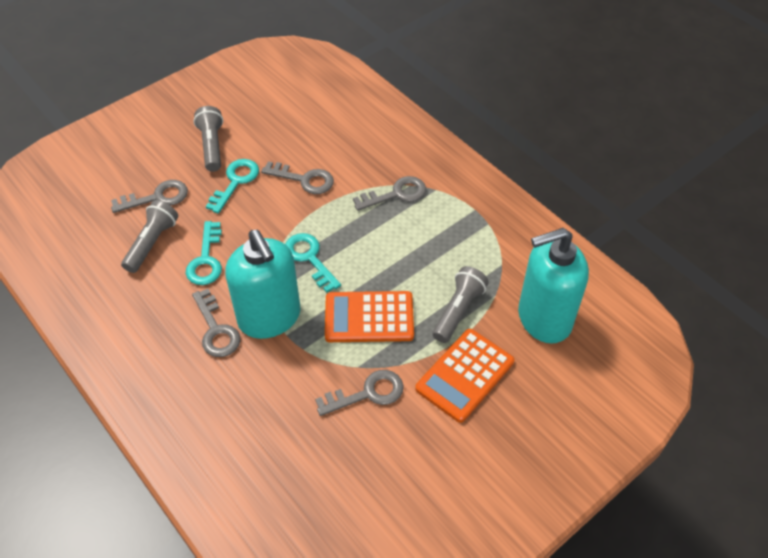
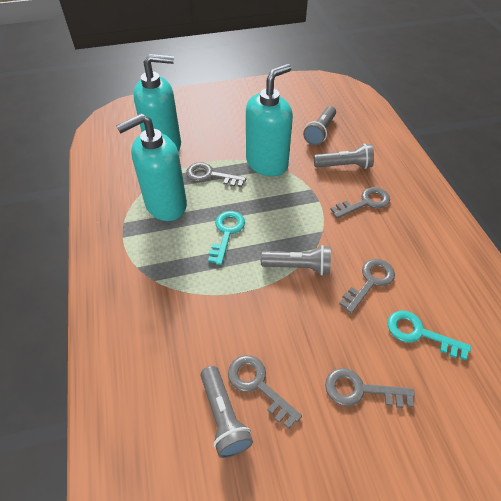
grey flashlight: [121,200,178,273] [193,106,223,172] [433,266,489,343] = 3 -> [201,366,253,458] [261,245,331,276] [303,106,336,145] [314,144,374,169] = 4
orange calculator: [325,291,414,342] [415,329,514,423] = 2 -> none = 0
turquoise key: [186,221,222,285] [206,159,259,214] [285,233,341,293] = 3 -> [208,211,245,265] [388,311,471,360] = 2
turquoise soap dispenser: [225,230,301,339] [518,228,589,344] = 2 -> [116,114,187,221] [133,54,181,151] [246,64,293,177] = 3

